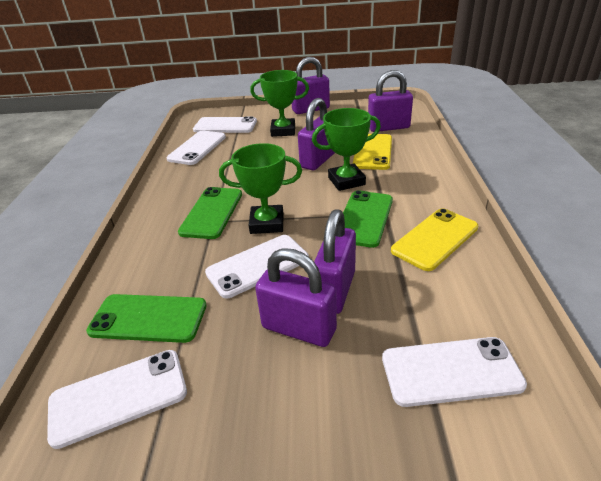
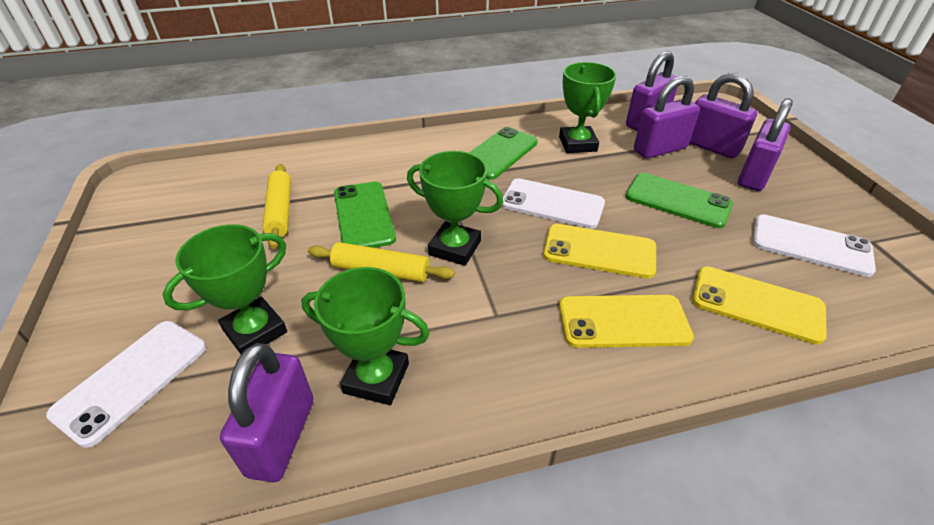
green trophy: [219,143,302,234] [250,70,309,137] [312,108,381,191] = 3 -> [162,224,287,354] [301,267,430,405] [407,151,503,266] [559,62,616,153] = 4
white phone: [47,350,187,449] [167,131,226,165] [193,117,257,133] [205,235,309,299] [382,337,527,407] = 5 -> [46,321,206,448] [501,178,605,229] [753,214,876,277] = 3
yellow phone: [353,134,392,170] [391,208,478,271] = 2 -> [543,224,656,279] [559,295,694,348] [692,266,827,345] = 3
yellow rolling pin: none = 0 -> [262,164,291,249] [308,242,455,282] = 2

